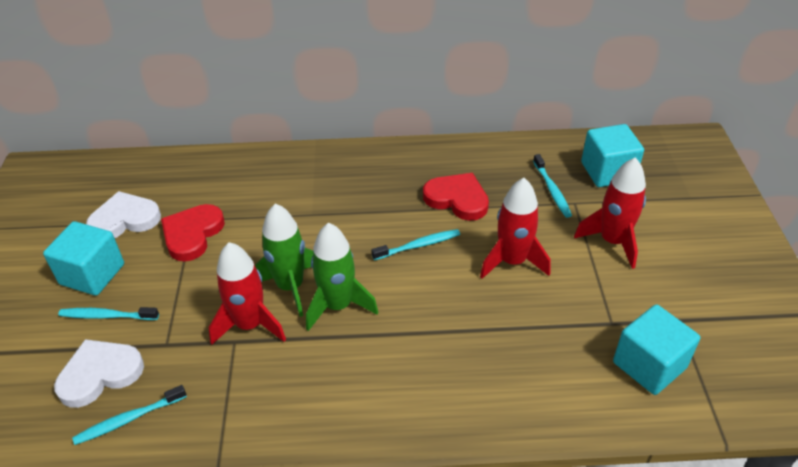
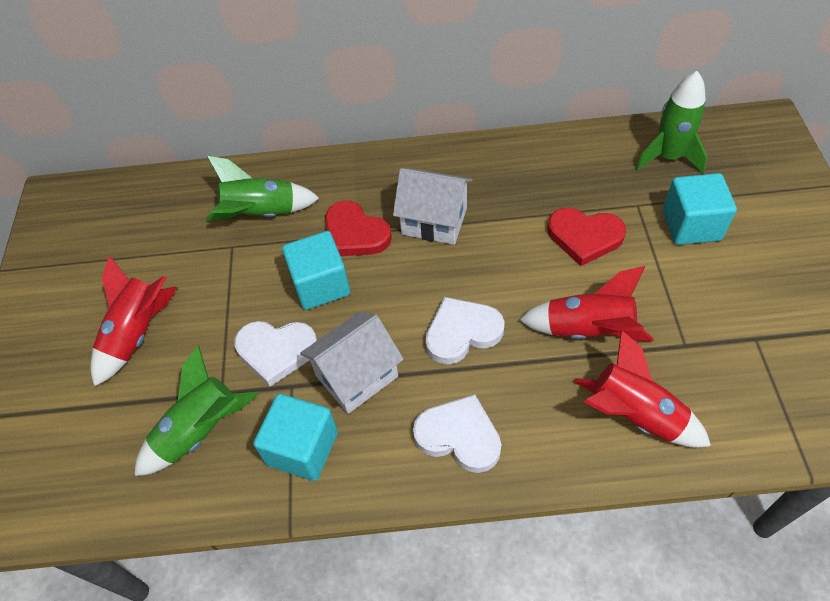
green rocket: [255,203,313,317] [306,223,378,331] = 2 -> [134,346,259,476] [206,156,319,221] [635,71,707,173] = 3
turquoise toothbrush: [58,307,159,320] [72,385,187,445] [371,229,460,260] [533,154,572,218] = 4 -> none = 0
white heart: [54,339,144,408] [86,191,161,238] = 2 -> [234,321,318,387] [413,394,501,473] [425,297,505,364] = 3
white house: none = 0 -> [300,312,404,414] [393,168,472,245] = 2

